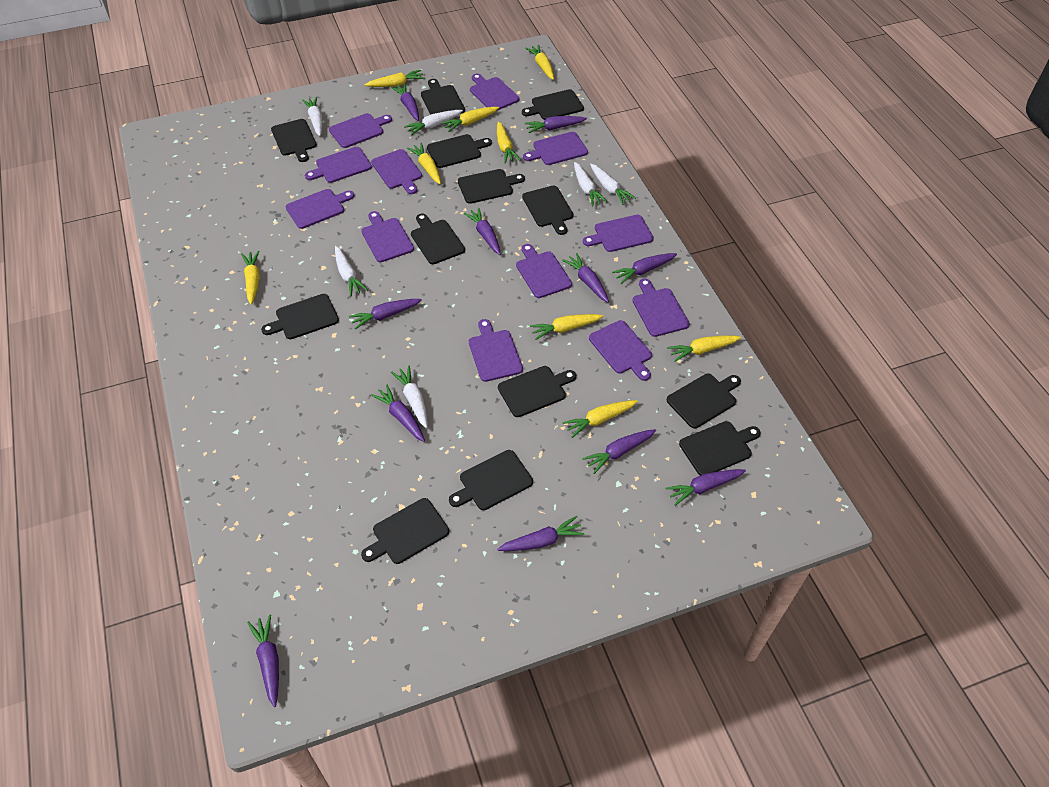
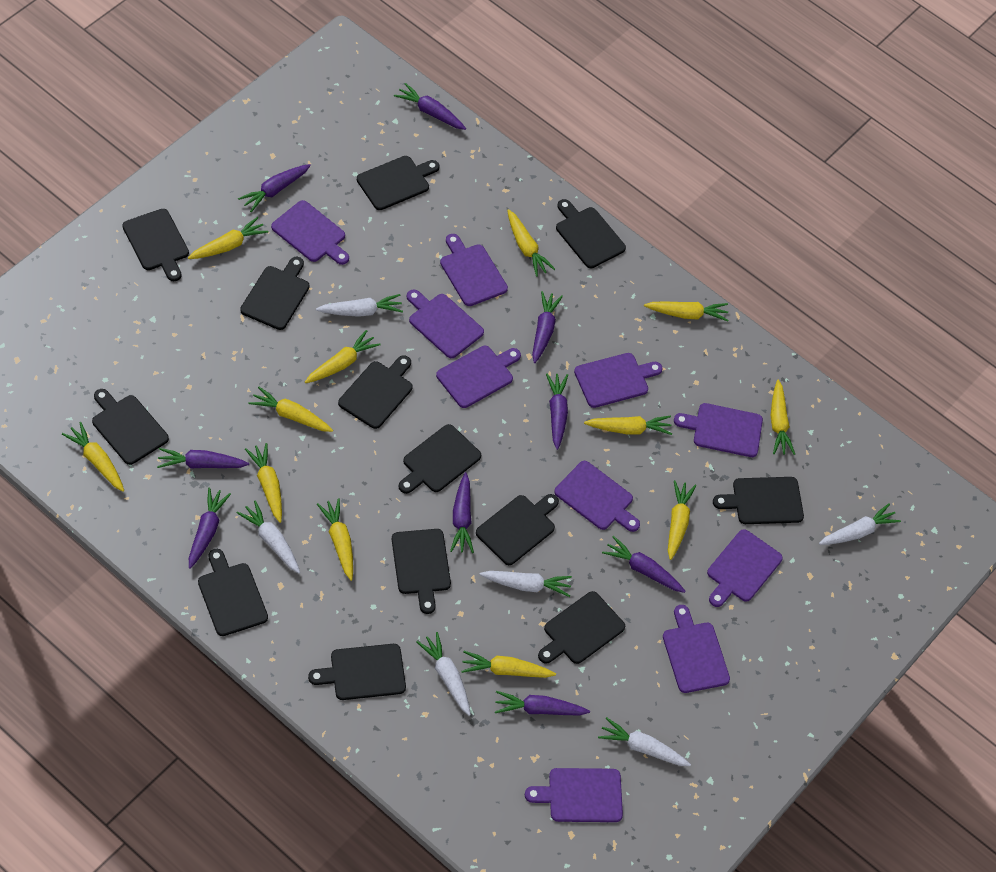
purple carrot: [247,614,279,707] [349,299,422,329] [371,384,425,442] [391,83,419,121] [463,208,501,255] [497,516,585,551] [525,116,587,133] [562,253,609,303] [582,429,656,474] [612,253,677,284] [666,469,746,506] = 11 -> [157,448,249,468] [189,487,231,569] [238,164,311,212] [394,83,466,130] [450,472,474,553] [495,691,590,716] [532,291,563,363] [546,373,568,450] [602,536,686,593] = 9
purple cutting board: [286,189,354,229] [305,147,372,183] [329,113,392,148] [361,211,414,262] [371,149,422,194] [469,319,523,382] [470,74,519,111] [516,244,572,298] [523,132,588,165] [583,215,654,252] [589,320,652,381] [632,278,690,337] = 12 -> [271,200,349,265] [407,290,484,358] [436,346,521,408] [440,234,508,306] [525,768,623,822] [554,461,640,532] [574,353,663,408] [663,605,730,693] [674,403,763,457] [707,529,783,607] = 10
yellow carrot: [241,251,260,305] [364,70,425,87] [407,143,441,184] [441,107,499,132] [497,121,521,164] [525,45,554,80] [530,314,603,340] [562,400,638,438] [667,335,741,362] = 9 -> [62,422,124,492] [188,217,268,259] [245,443,282,523] [248,387,333,432] [305,330,381,383] [317,498,353,581] [461,651,556,678] [507,209,555,277] [584,415,672,435] [644,302,729,321] [668,480,696,560] [770,379,795,455] = 12

